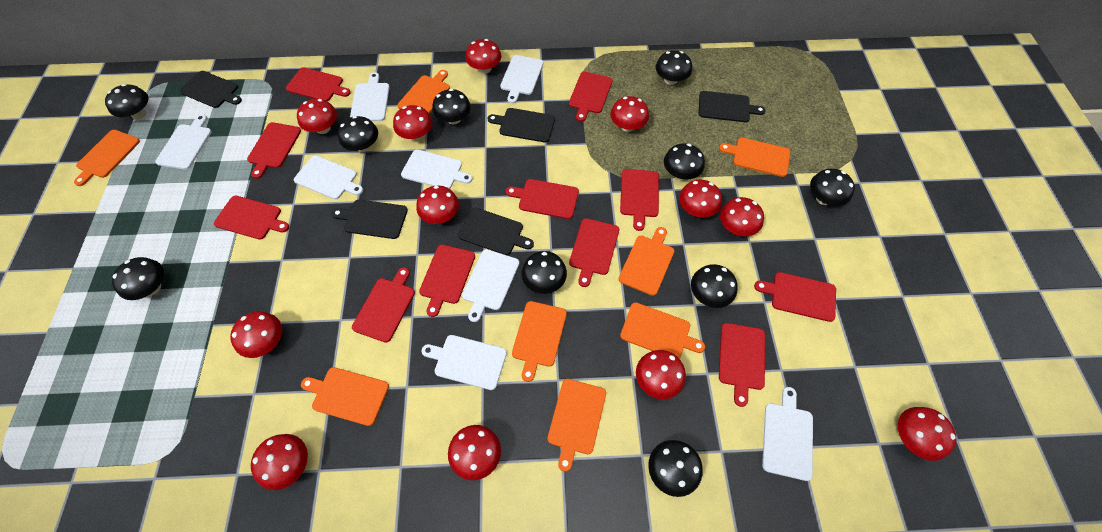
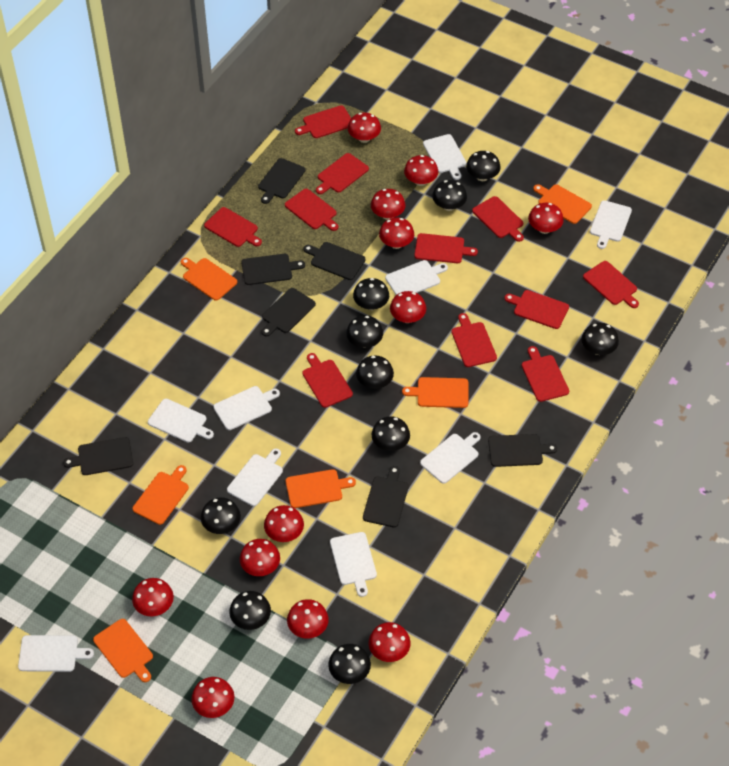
black cutting board: [180,71,242,108] [332,199,408,239] [458,208,534,255] [488,108,555,143] [699,91,766,122] = 5 -> [63,437,133,475] [241,254,305,285] [258,158,305,204] [261,288,316,336] [303,242,365,280] [363,466,409,527] [488,434,557,467] = 7
orange cutting board: [74,130,140,186] [301,367,389,426] [397,70,450,114] [512,301,567,382] [548,379,606,472] [619,227,674,296] [620,302,705,358] [719,137,790,177] = 8 -> [93,619,153,682] [133,465,189,525] [181,258,237,301] [286,469,356,508] [402,377,468,408] [533,184,592,224] = 6
white cutting board: [155,114,212,169] [294,155,363,200] [350,72,390,121] [401,149,473,189] [421,335,507,390] [462,249,519,322] [500,55,543,103] [762,387,813,481] = 8 -> [18,635,94,672] [148,399,214,442] [213,386,280,430] [227,449,283,506] [330,532,377,597] [385,260,448,295] [420,432,481,484] [423,134,466,180] [590,200,632,249] = 9

